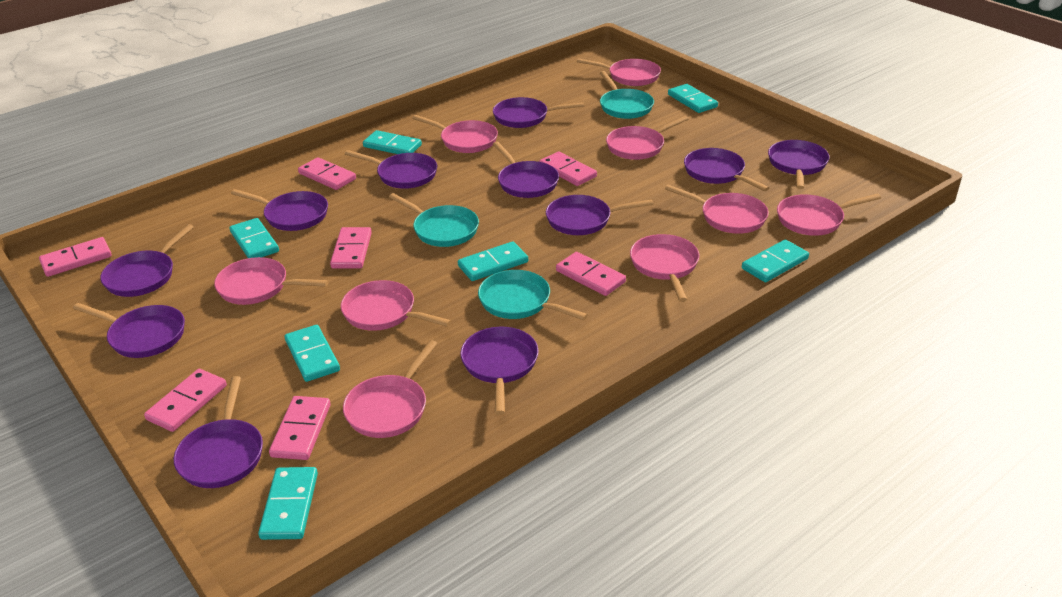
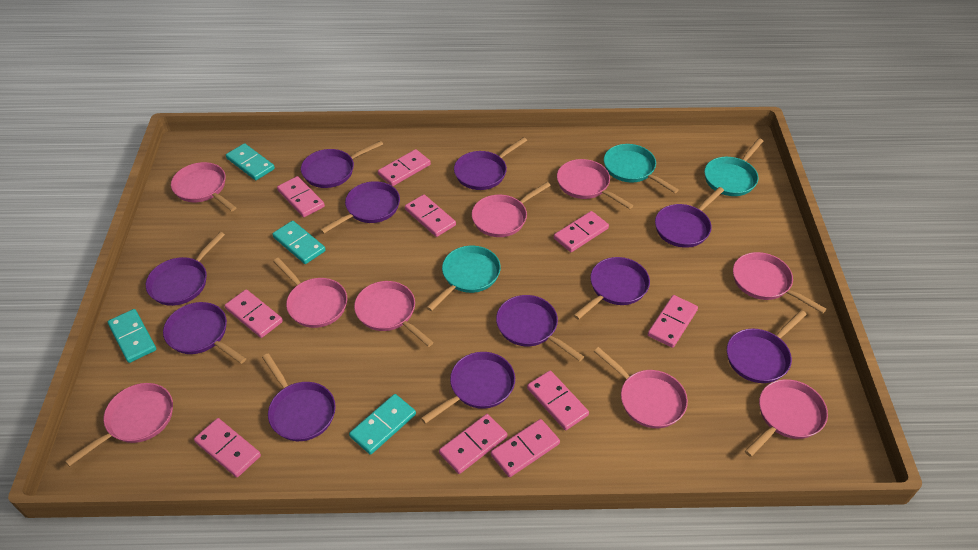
pink domino: [39,237,112,277] [144,369,227,432] [269,396,331,460] [298,157,356,190] [330,227,372,269] [539,151,597,186] [556,252,626,296] = 7 -> [194,418,261,477] [225,289,283,338] [277,176,325,217] [378,149,431,186] [405,195,456,237] [439,414,507,474] [491,419,560,477] [527,371,589,430] [554,211,609,252] [648,295,698,348] = 10
turquoise domino: [229,218,279,258] [258,467,318,540] [285,325,340,382] [363,130,422,154] [458,241,528,281] [668,84,718,113] [742,239,809,282] = 7 -> [108,309,156,363] [226,143,275,180] [272,221,326,264] [349,394,416,455] = 4

